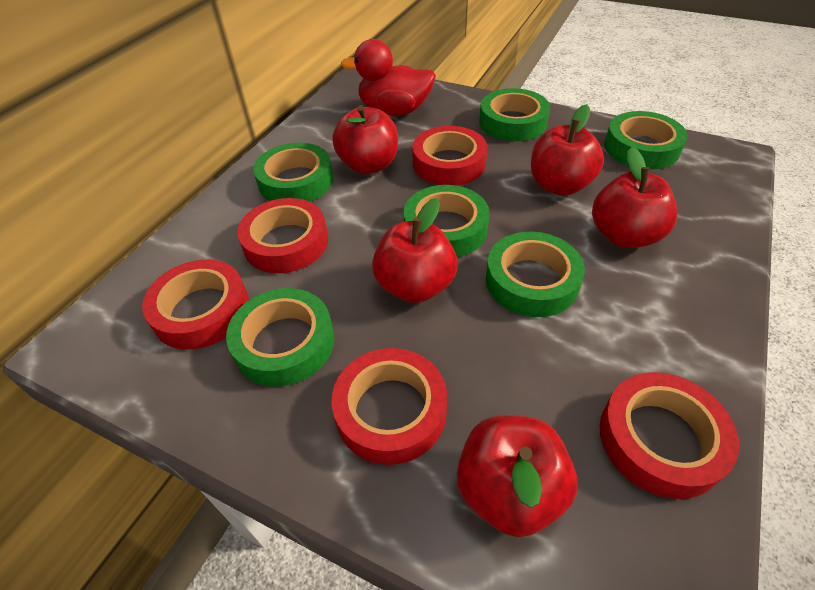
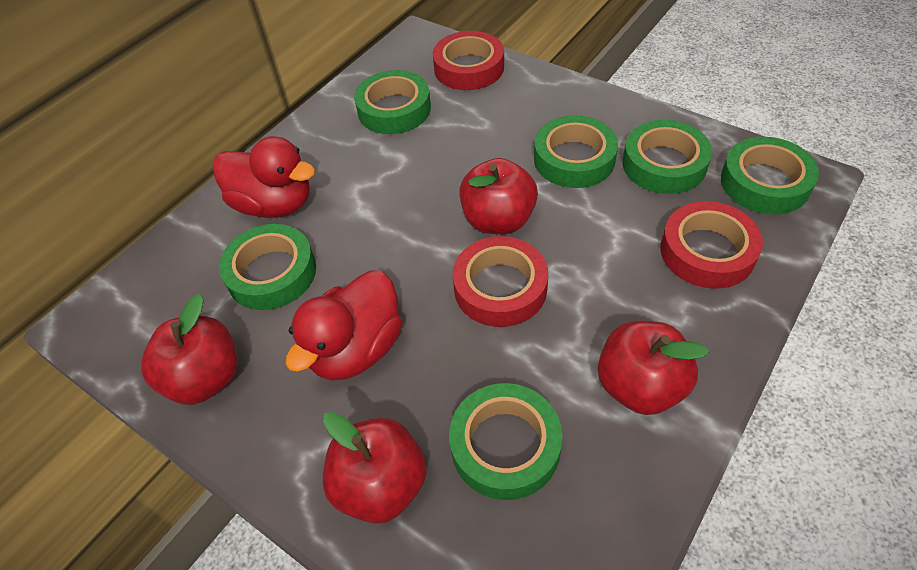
red apple: [332,105,398,174] [372,198,458,303] [457,415,578,537] [531,104,604,196] [592,147,677,248] = 5 -> [141,294,238,405] [323,412,427,524] [459,158,538,234] [598,321,709,415] = 4
red duck: [341,39,436,115] = 1 -> [212,136,315,218] [286,270,403,381] = 2
red tape: [142,260,249,350] [237,198,328,273] [332,348,447,465] [412,126,487,186] [600,372,739,499] = 5 -> [433,31,504,90] [453,236,548,327] [660,201,763,289] = 3

